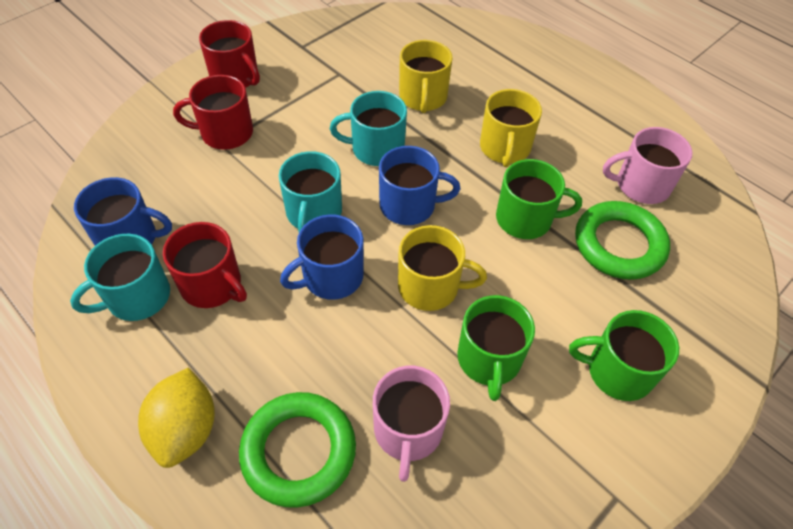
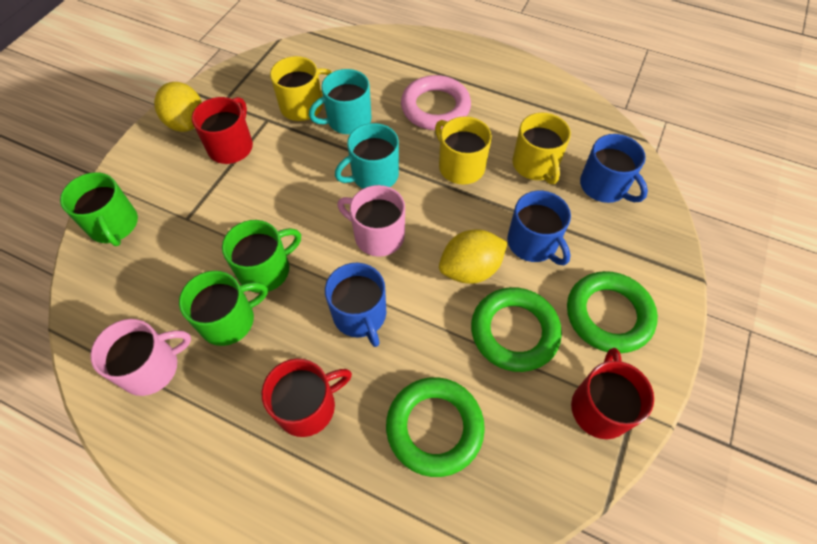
green ring: [239,392,356,508] [575,201,670,280] = 2 -> [386,377,485,477] [471,287,562,372] [567,271,658,353] = 3
pink ring: none = 0 -> [401,75,471,130] = 1
turquoise mug: [70,234,170,321] [279,151,342,232] [330,91,407,166] = 3 -> [309,69,372,134] [335,123,399,189] = 2
yellow lemon: [138,368,215,468] = 1 -> [154,82,202,132] [439,229,508,284] = 2

